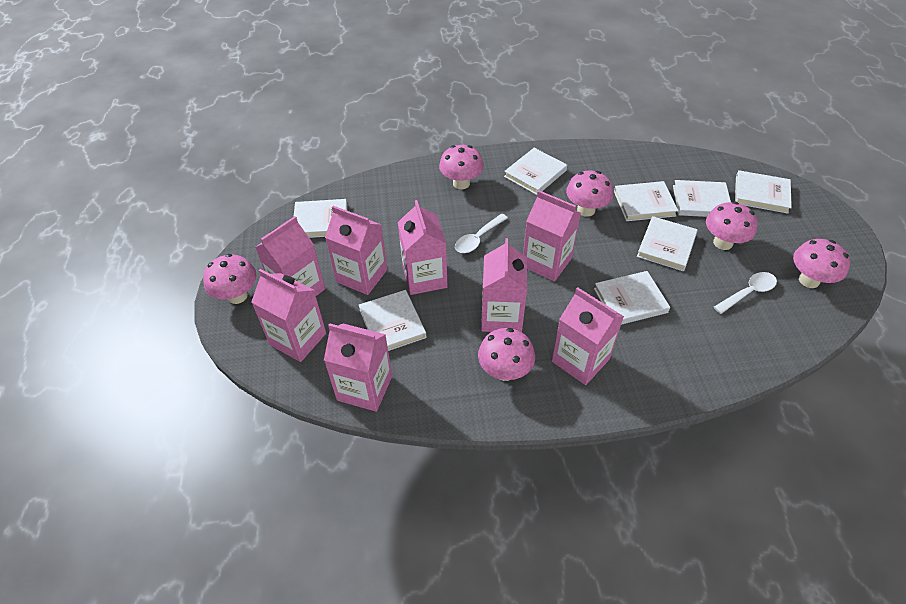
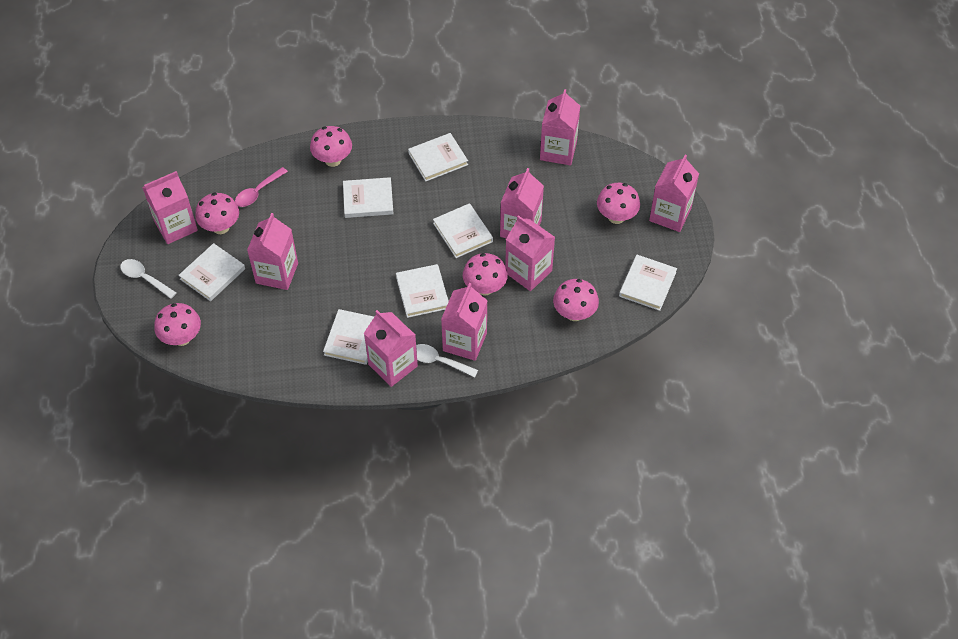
pink spoon: none = 0 -> [235,167,288,207] = 1
white book: [293,199,347,238] [359,290,426,351] [504,148,567,195] [594,271,670,325] [614,181,678,221] [637,216,698,271] [673,180,731,217] [735,170,792,214] = 8 -> [178,243,245,301] [323,309,374,365] [343,177,394,218] [396,264,449,318] [408,133,468,182] [433,203,493,258] [619,255,677,311] = 7

